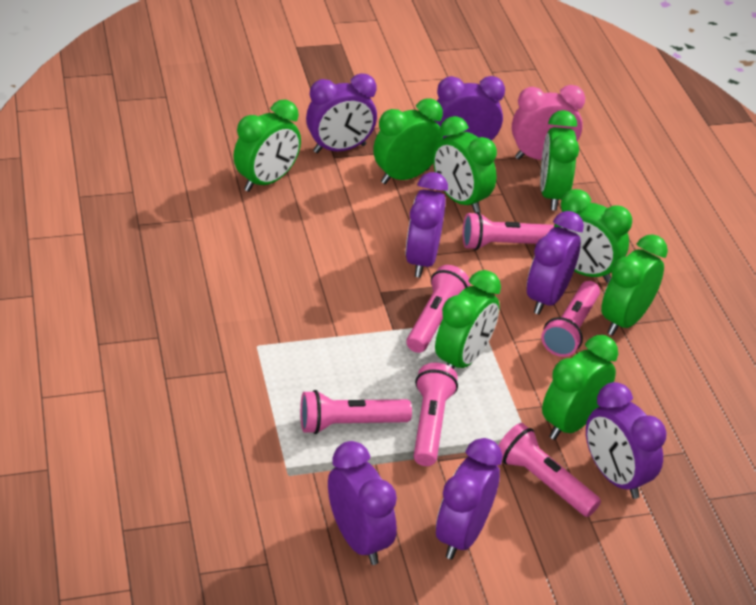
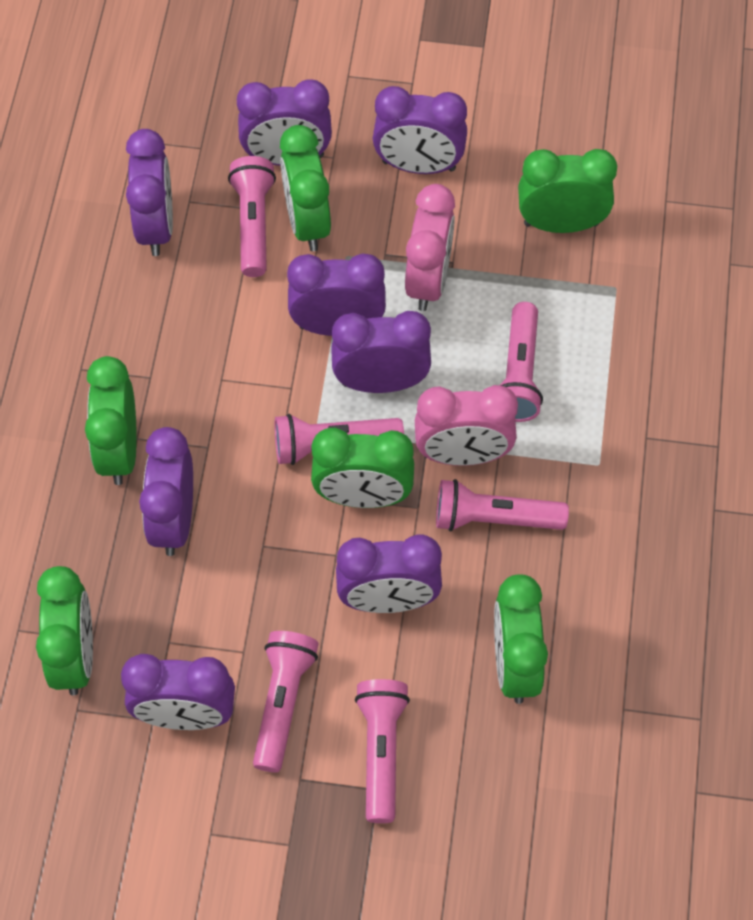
green clock: [233,99,301,192] [373,98,443,184] [433,116,497,213] [435,270,501,369] [540,110,579,210] [542,335,618,440] [554,189,632,283] [601,234,668,336] = 8 -> [36,566,93,695] [85,356,137,485] [280,125,331,251] [311,428,414,508] [494,574,548,704] [518,149,617,233] = 6
pink clock: [512,85,585,160] = 1 -> [405,184,455,311] [415,385,518,466] = 2
purple clock: [306,73,377,153] [328,441,397,565] [406,172,448,278] [434,76,505,141] [436,438,502,560] [527,211,584,315] [586,382,666,499] = 7 -> [121,654,235,730] [126,129,173,256] [139,427,193,556] [237,80,332,166] [287,253,386,336] [331,311,431,393] [336,535,442,613] [373,86,467,174] = 8

